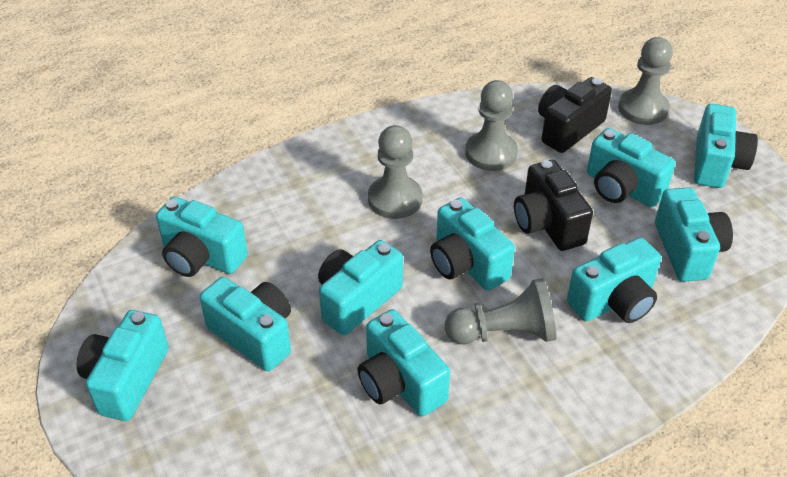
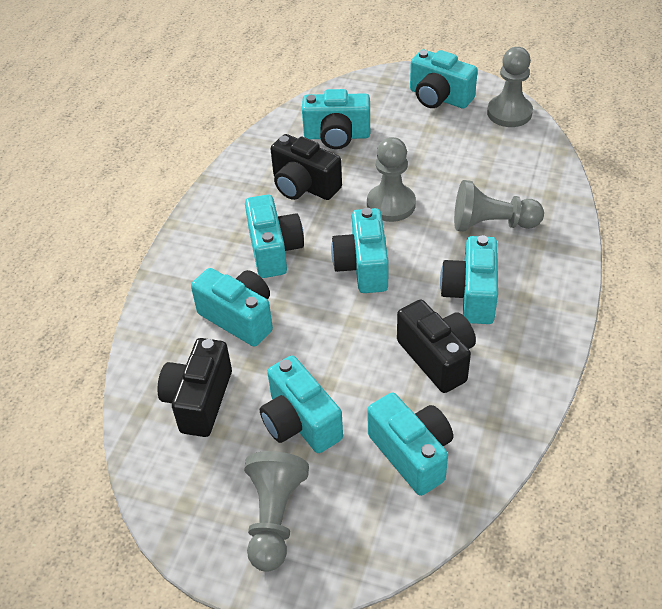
black camera: [514,160,593,251] [538,77,612,153] = 2 -> [157,338,232,437] [271,134,342,200] [397,300,476,393] = 3
turquoise camera: [77,310,168,421] [156,197,248,277] [199,277,291,371] [318,240,403,335] [358,309,450,416] [430,198,515,291] [567,237,661,323] [587,128,675,207] [655,187,733,282] [694,104,758,188] = 10 -> [191,268,273,347] [245,194,304,278] [260,355,343,453] [302,89,370,149] [331,208,389,293] [367,393,453,496] [410,49,478,109] [440,235,498,324] = 8

